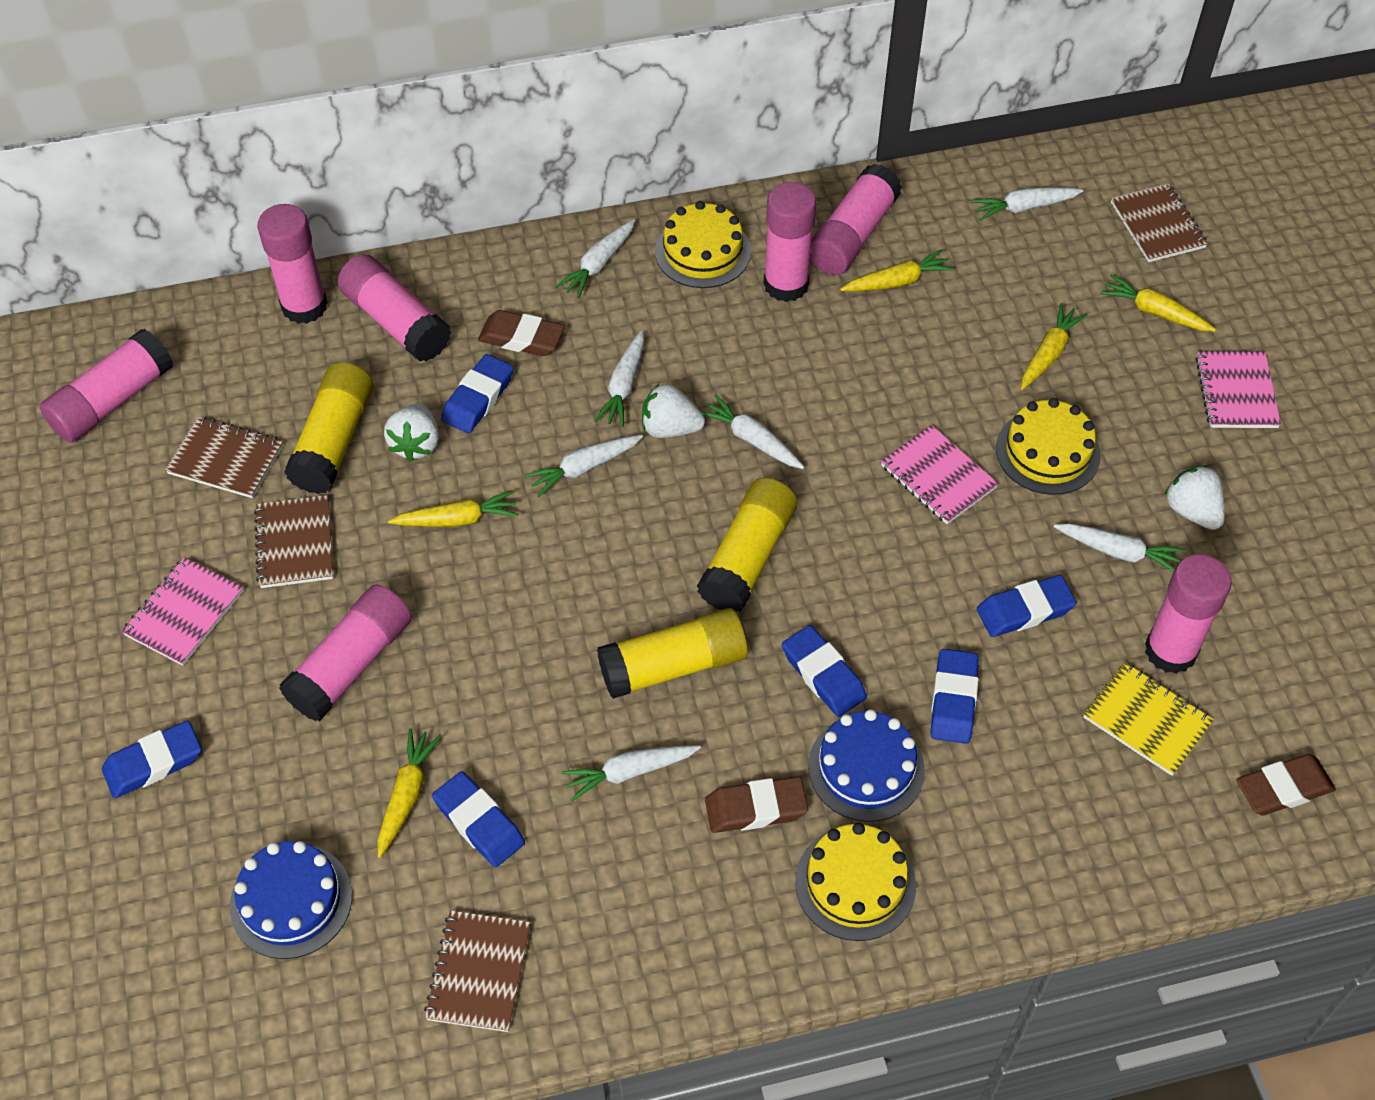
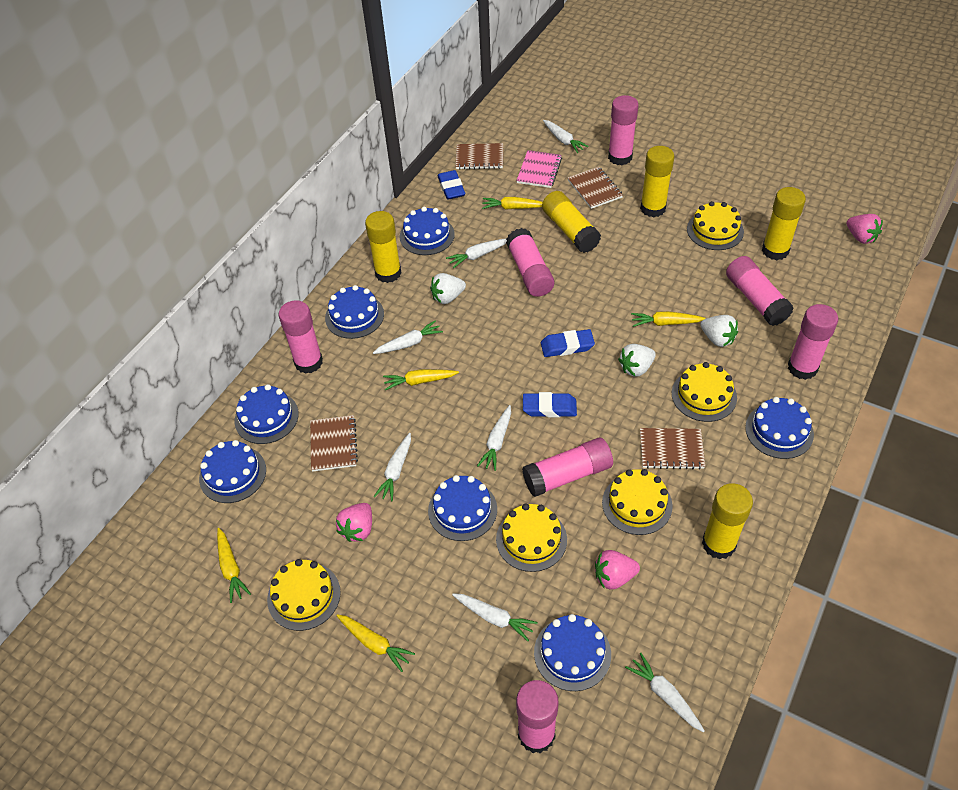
blue cake: [230,841,352,959] [808,709,925,822] = 2 -> [199,440,266,503] [234,384,299,444] [325,285,384,339] [400,207,455,255] [428,475,497,541] [534,614,611,691] [745,397,814,459] = 7
blue eraser: [102,720,202,798] [432,771,525,867] [441,354,513,433] [782,625,867,717] [930,649,979,744] [977,575,1077,637] = 6 -> [438,170,465,200] [523,392,577,417] [541,329,595,357] = 3
brown eraser: [478,310,565,356] [705,776,808,833] [1236,754,1336,815] = 3 -> none = 0
pink notebook: [122,557,243,666] [881,425,999,524] [1195,351,1281,428] = 3 -> [516,150,562,188] = 1
pink strawberry: none = 0 -> [336,503,372,542] [595,550,640,589] [847,214,883,244] = 3
yellow cake: [655,201,751,288] [795,823,916,941] [996,398,1101,495] = 3 -> [267,559,341,631] [496,503,567,572] [602,469,673,535] [672,362,737,422] [687,201,744,250] = 5
yellow glue stick: [284,362,374,494] [597,608,748,699] [697,478,797,612] = 3 -> [365,211,401,283] [542,191,601,253] [640,146,674,217] [702,483,753,559] [762,187,806,260] = 5
yellow notebook: [1083,662,1214,776] = 1 -> none = 0

